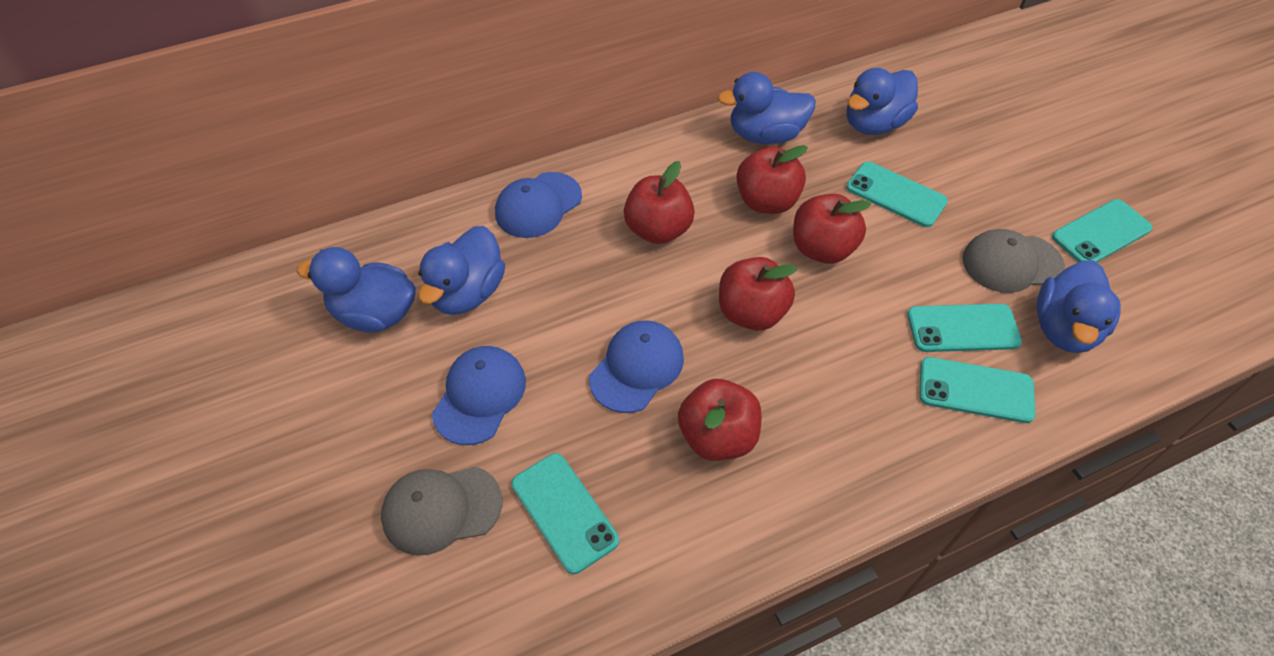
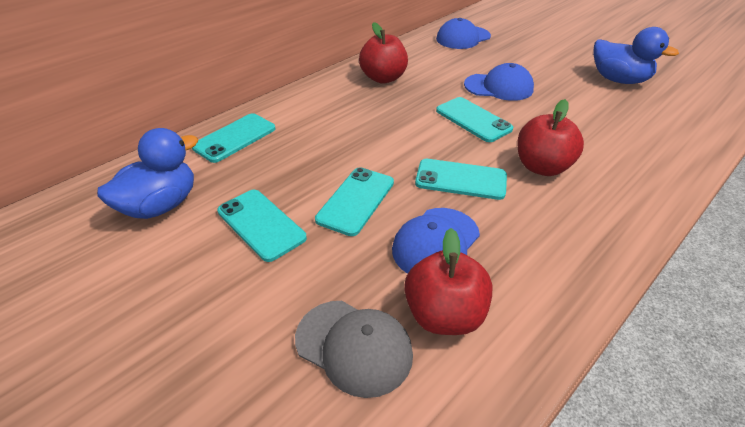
blue duck: [297,247,416,333] [418,226,505,315] [718,72,816,144] [846,68,918,135] [1036,260,1121,353] = 5 -> [97,128,198,219] [593,27,679,84] = 2
grey cap: [381,467,502,556] [963,229,1065,293] = 2 -> [295,301,413,398] = 1
red apple: [624,161,695,244] [678,379,762,461] [719,257,798,331] [736,145,808,214] [793,194,871,264] = 5 -> [359,22,408,84] [404,228,493,335] [517,99,584,176] = 3

